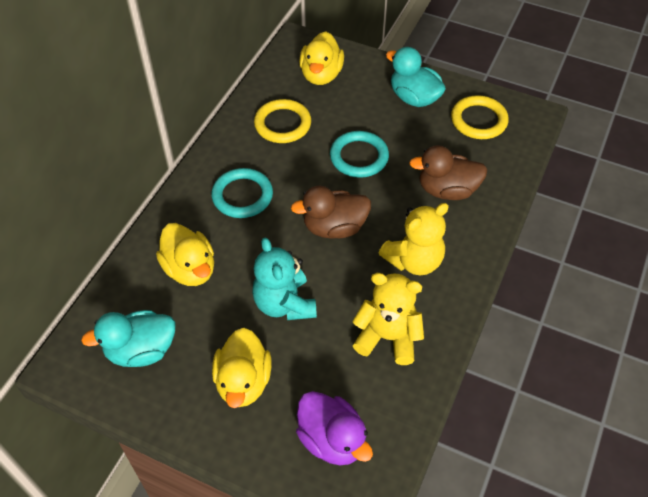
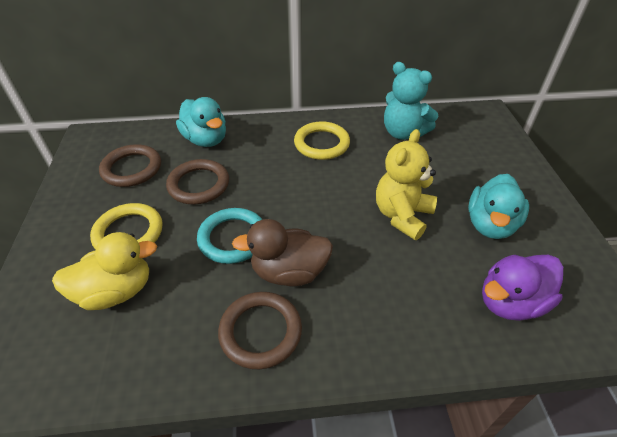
brown duck: [291,186,371,239] [409,145,487,200] = 2 -> [232,219,333,286] = 1
brown ring: none = 0 -> [99,144,161,187] [166,159,229,204] [218,292,302,369] = 3
turquoise ring: [211,168,273,218] [330,131,389,178] = 2 -> [197,208,262,264] = 1
yellow duck: [156,223,214,286] [212,328,271,408] [299,31,344,85] = 3 -> [52,232,157,310] = 1
yellow teddy bear: [352,273,424,365] [379,203,449,275] = 2 -> [376,129,437,240] = 1

